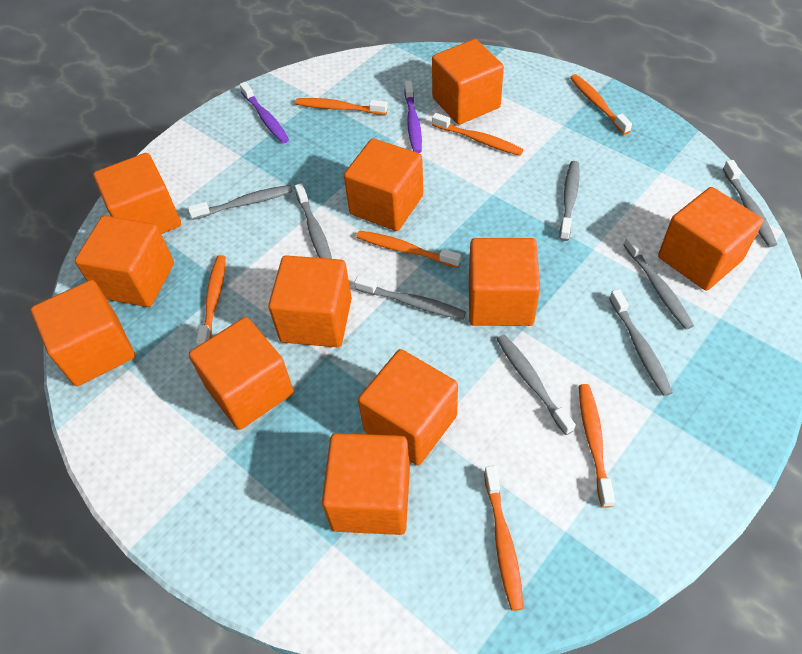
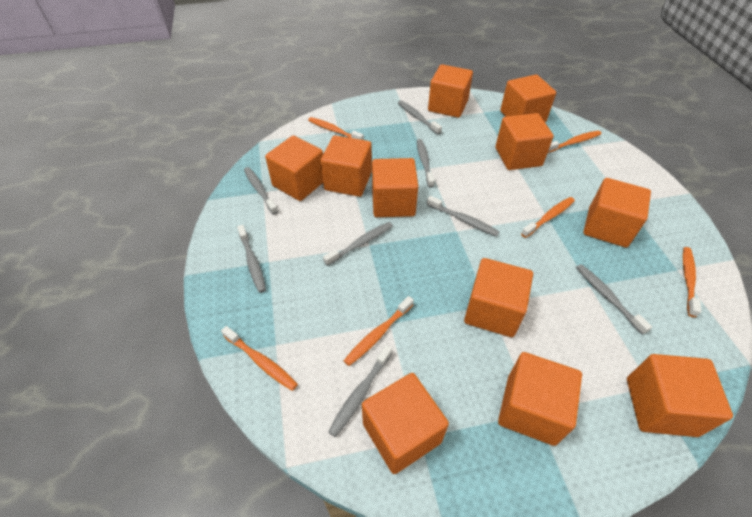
orange toothbrush: [196,255,226,346] [295,98,388,115] [356,231,461,268] [432,113,523,156] [484,466,524,611] [570,74,632,135] [579,384,615,508] = 7 -> [221,326,298,391] [308,117,364,140] [344,296,414,366] [521,197,575,238] [548,131,601,153] [683,247,701,317] = 6
purple toothbrush: [239,82,289,143] [404,80,422,153] = 2 -> none = 0

